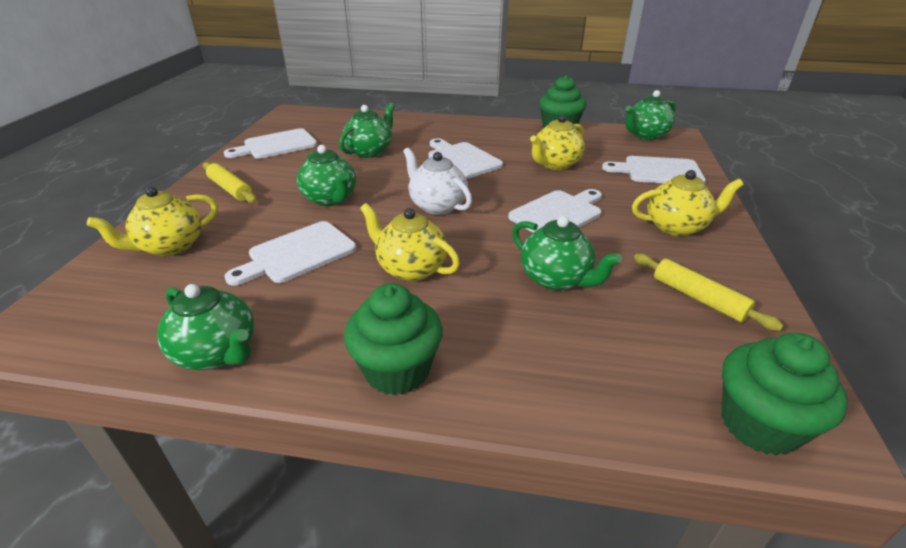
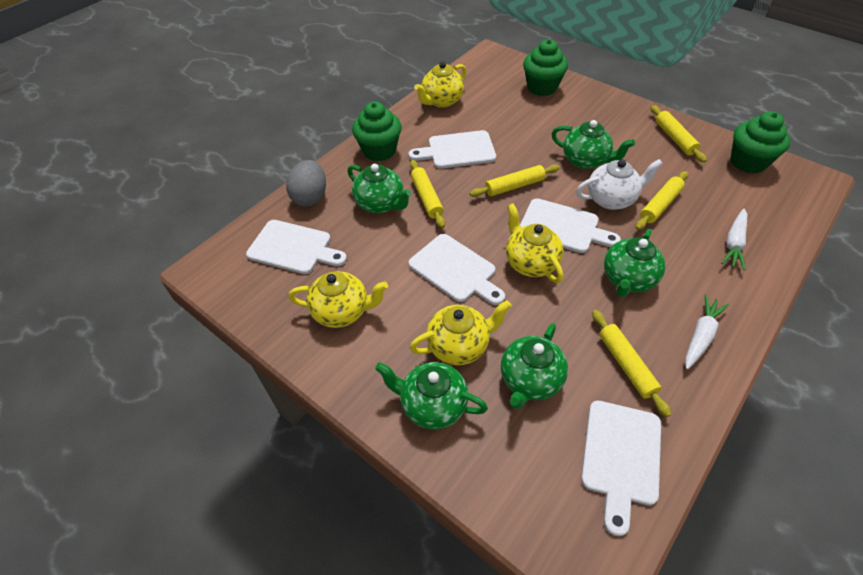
grey egg: none = 0 -> [286,160,326,207] = 1
white carrot: none = 0 -> [685,294,729,369] [721,209,747,270] = 2
yellow rolling pin: [203,162,257,203] [634,254,784,331] = 2 -> [410,160,445,228] [470,165,560,197] [592,310,671,417] [635,171,688,230] [651,105,707,163] = 5

